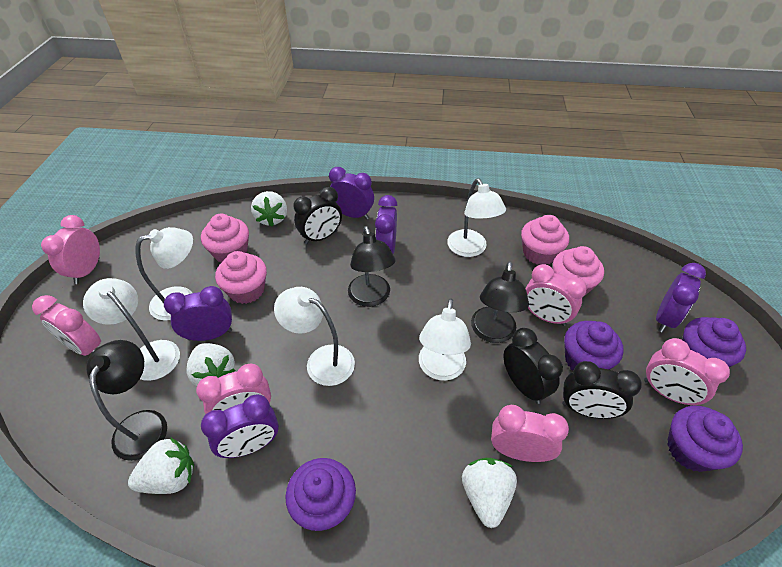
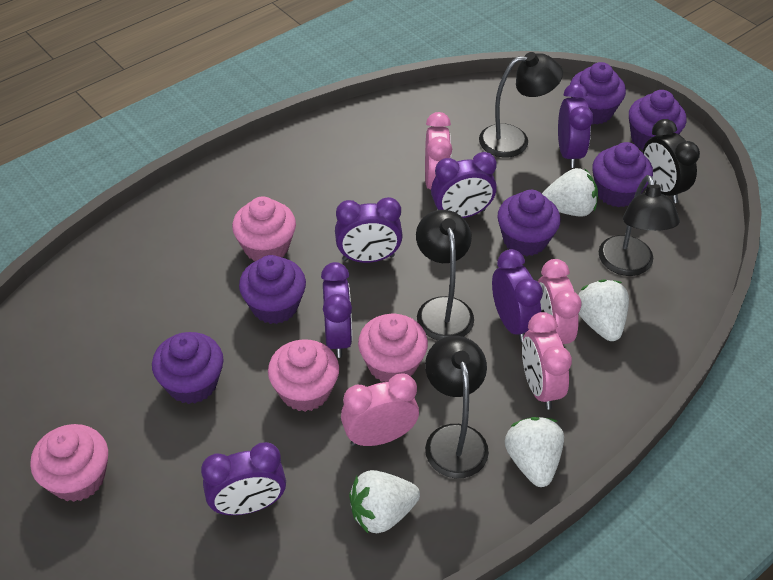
black clock: [294,187,342,244] [504,328,563,404] [562,361,642,419] = 3 -> [643,119,700,203] = 1
black lamp: [86,340,167,461] [348,226,396,307] [471,261,529,343] = 3 -> [416,210,474,340] [425,336,489,478] [479,52,563,158] [599,175,680,276] = 4
pink clock: [32,295,101,356] [41,215,100,284] [196,363,271,415] [491,405,569,462] [525,264,587,326] [644,338,730,406] = 6 -> [341,373,419,446] [425,112,452,190] [522,312,572,410] [538,259,581,344] = 4
purple clock: [164,286,232,341] [201,394,279,458] [329,167,374,220] [375,195,397,254] [656,263,706,333] = 5 -> [201,442,286,515] [321,262,352,358] [335,197,403,263] [431,152,497,218] [492,249,543,342] [558,83,593,168] = 6
purple cupcake: [285,458,356,531] [564,321,624,371] [667,406,743,472] [682,317,746,367] = 4 -> [152,332,224,404] [239,255,306,324] [498,190,560,256] [570,62,626,125] [592,142,653,207] [629,90,686,150] = 6
white lamp: [83,278,180,381] [135,227,193,321] [274,287,355,386] [419,298,471,381] [447,179,506,257] = 5 -> none = 0

